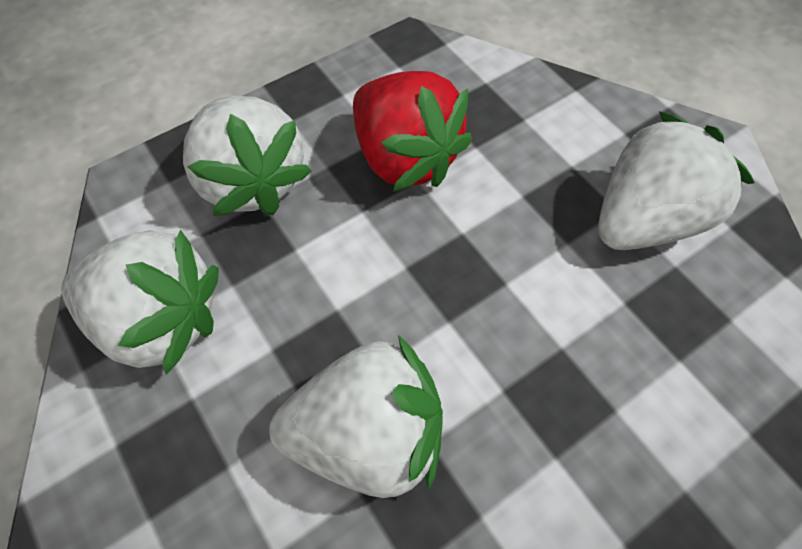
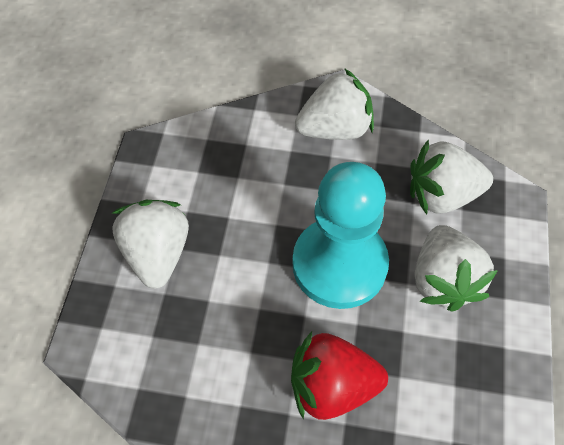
turquoise pawn: none = 0 -> [292,162,389,309] = 1

